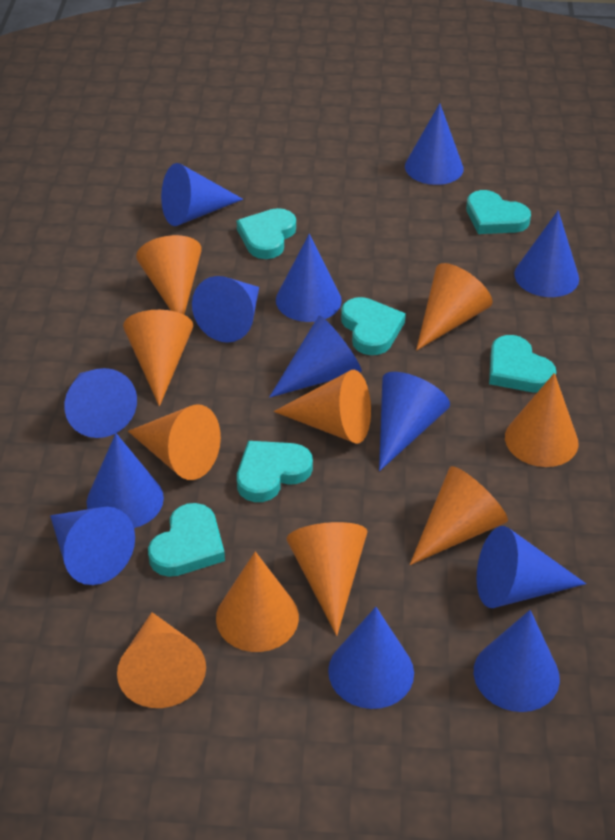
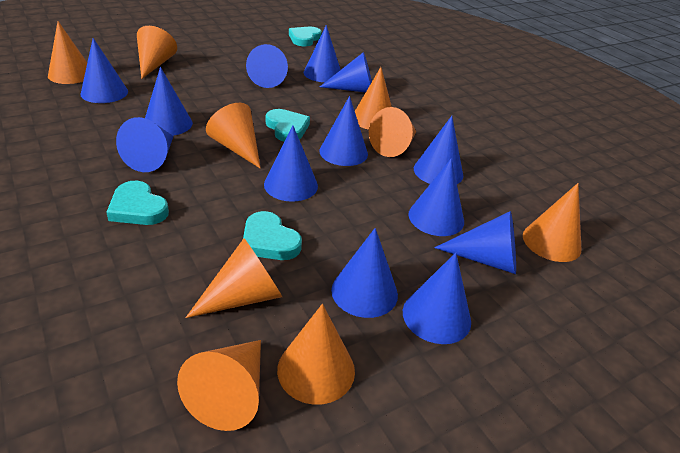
orange cone: [117,612,206,708] [123,310,193,406] [128,404,221,480] [136,235,202,315] [216,552,299,652] [274,370,371,444] [287,522,368,636] [410,466,508,565] [416,263,493,351] [505,373,578,467] = 10 -> [48,21,87,84] [137,26,177,79] [177,340,261,431] [185,238,282,318] [206,103,261,169] [277,304,355,405] [355,67,392,130] [369,107,416,157] [523,183,581,262] = 9
turquoise heart: [148,503,225,577] [237,208,296,259] [237,441,313,502] [341,297,406,355] [466,190,531,234] [489,335,556,393] = 6 -> [106,181,169,225] [243,211,302,260] [266,109,310,142] [289,27,322,46] = 4

